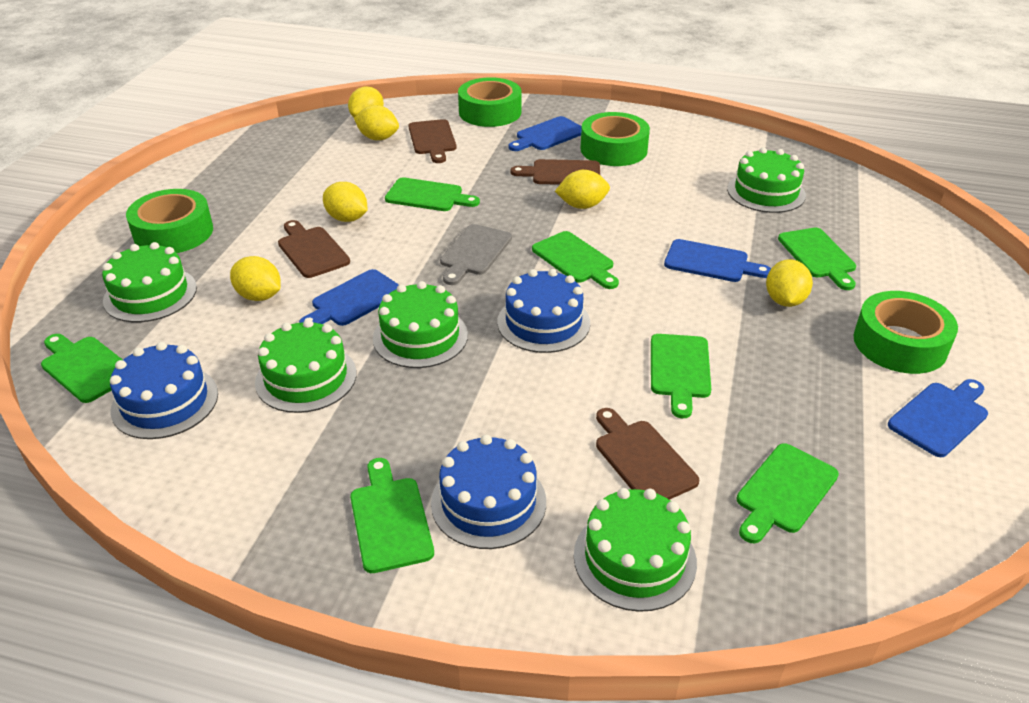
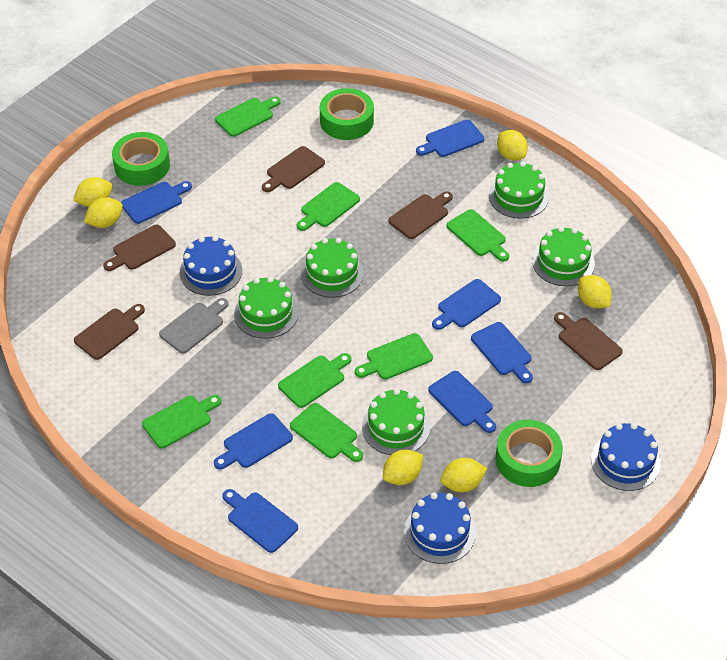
blue cutting board: [299,269,399,326] [508,116,582,151] [664,239,771,282] [888,379,988,457] = 4 -> [121,181,192,224] [214,413,293,470] [222,489,298,553] [416,120,484,157] [428,371,496,433] [432,279,501,330] [471,322,533,383] = 7
brown cutting board: [278,220,350,278] [408,119,456,163] [510,159,600,185] [596,408,699,500] = 4 -> [74,304,145,360] [103,225,176,271] [262,146,325,192] [388,191,453,239] [554,312,623,370] = 5
green tape: [126,189,213,253] [458,77,522,127] [580,112,650,166] [853,291,958,374] = 4 -> [112,132,170,186] [320,88,374,140] [496,420,563,487] = 3

